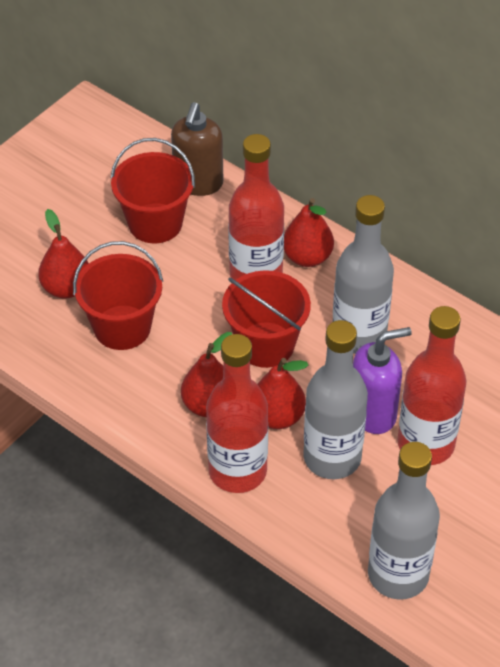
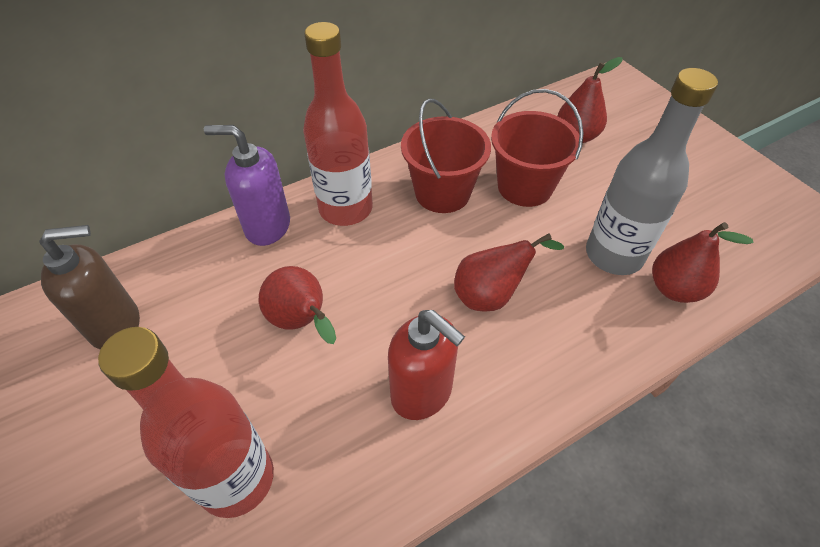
grey bottle: [303,320,368,479] [333,195,394,354] [368,442,440,599] = 3 -> [586,68,718,275] = 1
red bottle: [206,334,268,493] [228,134,284,280] [397,306,466,465] = 3 -> [98,327,274,518] [303,22,373,226] = 2
red bucket: [73,241,163,350] [110,138,195,243] [222,270,311,368] = 3 -> [401,98,491,213] [491,89,584,207] = 2
red soap dispenser: none = 0 -> [388,310,465,420] = 1

